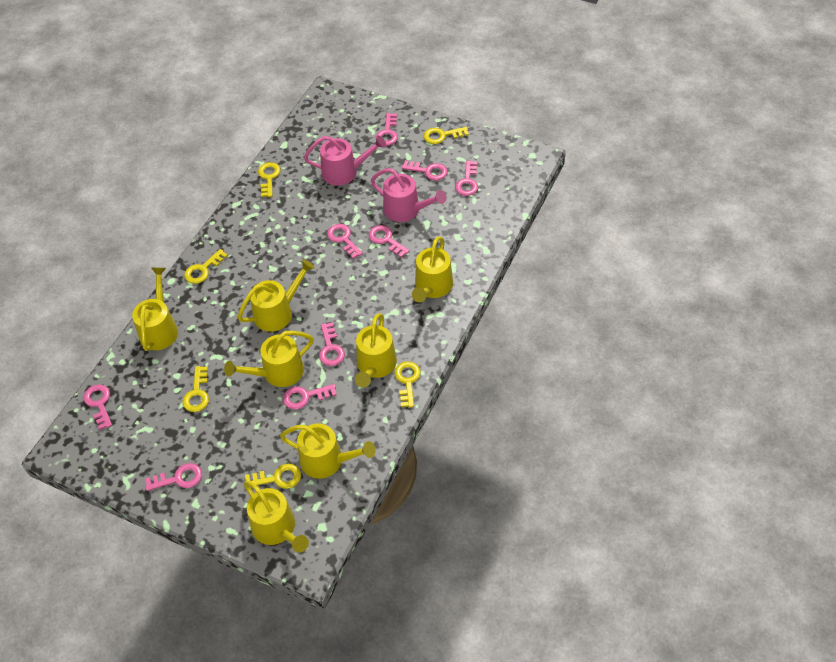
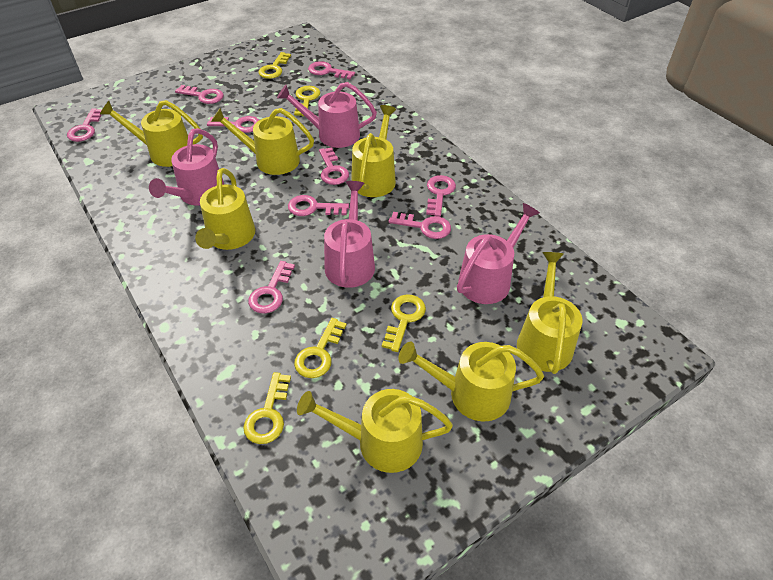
pink watering can: [304,136,386,186] [371,168,447,222] = 2 -> [149,128,225,206] [277,82,377,148] [324,181,375,288] [457,203,540,304] = 4
yellow key: [182,366,209,412] [184,249,228,284] [245,464,301,489] [258,162,280,197] [394,361,421,408] [424,127,469,144] = 6 -> [243,372,291,444] [259,52,291,79] [294,86,320,116] [294,318,347,378] [382,294,426,352] = 5

